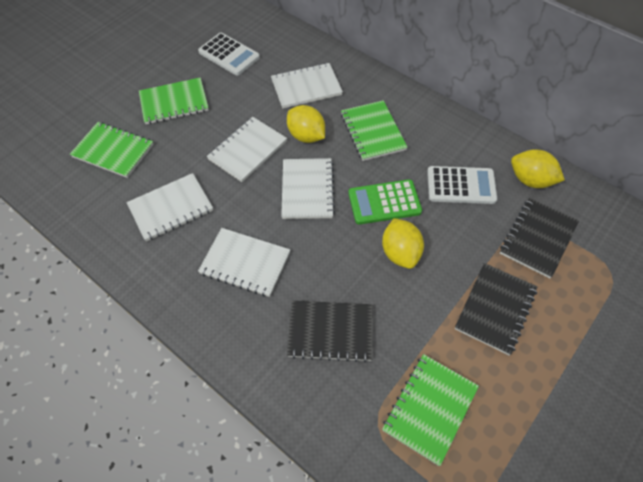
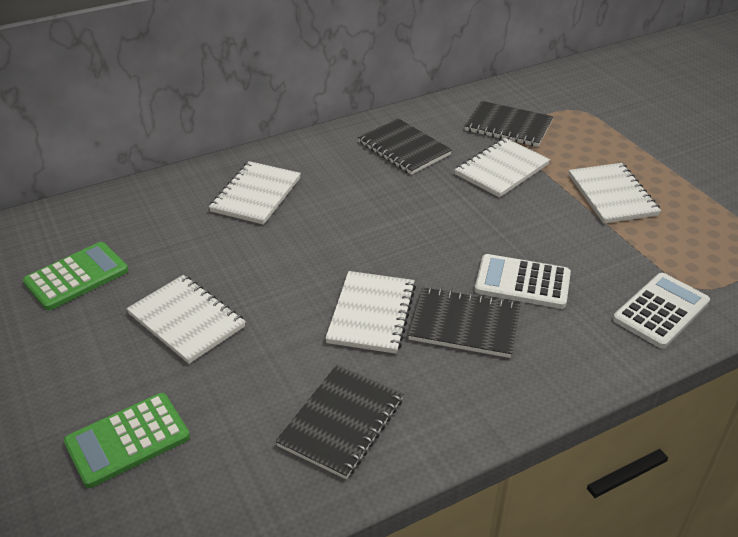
black notebook: [287,301,373,362] [455,263,537,355] [500,198,579,279] = 3 -> [276,365,403,479] [358,118,452,175] [408,287,521,358] [465,101,553,147] = 4
green calculator: [348,179,422,225] = 1 -> [23,242,128,310] [64,393,190,488] = 2
green notebook: [70,122,154,178] [139,77,209,124] [341,100,407,161] [382,354,479,466] = 4 -> none = 0
yellow lemon: [287,105,325,143] [382,218,424,269] [511,149,565,188] = 3 -> none = 0

